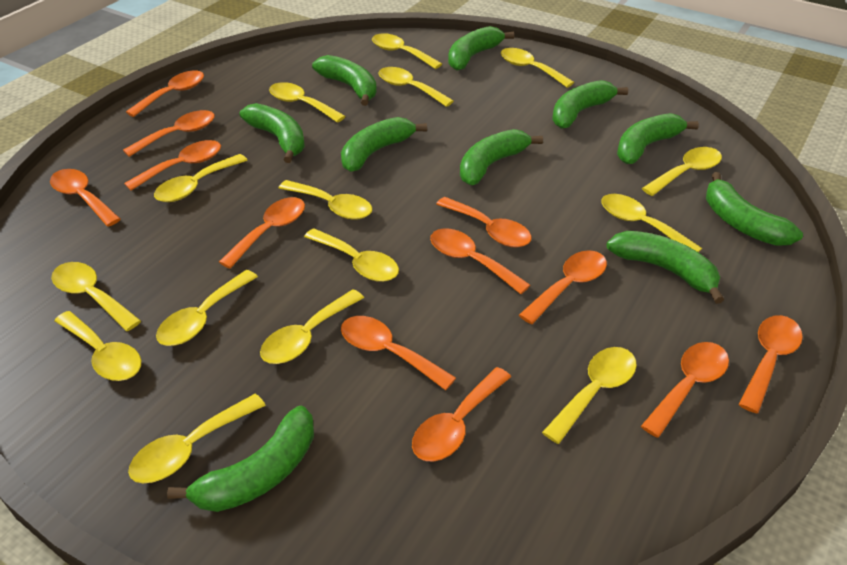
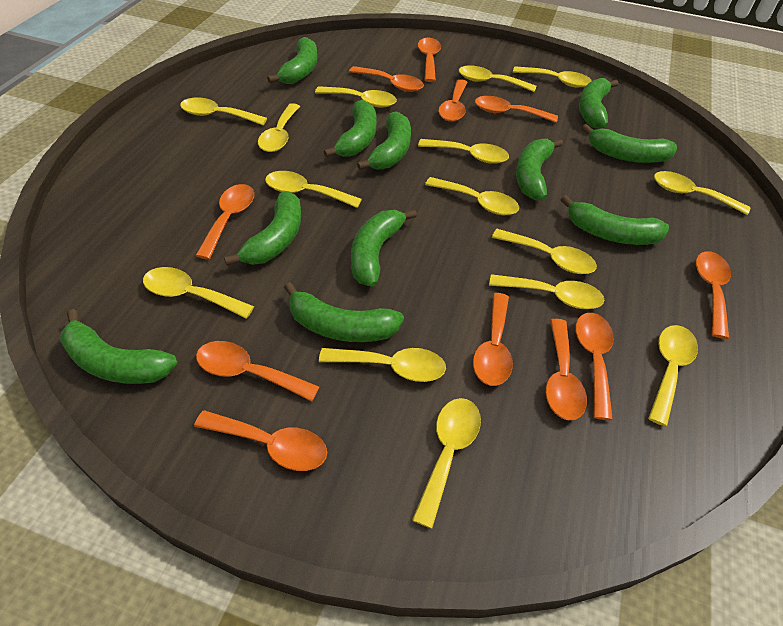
green banana: [167,406,314,512] [240,103,305,163] [312,55,377,106] [341,117,427,172] [448,26,514,71] [460,129,543,185] [552,80,628,129] [607,231,724,304] [617,113,699,164] [706,172,803,246] = 10 -> [60,309,177,384] [224,191,301,266] [267,37,317,84] [284,282,404,342] [323,100,377,158] [351,209,417,287] [357,111,411,170] [516,139,563,200] [561,195,669,245] [579,78,618,129] [581,124,677,163] = 11
orange spoon: [50,169,121,227] [123,110,215,157] [124,140,221,191] [126,71,204,117] [219,197,305,268] [341,316,456,390] [412,367,511,462] [430,228,530,294] [436,197,531,247] [519,250,607,324] [641,342,729,438] [738,315,803,413] = 12 -> [194,410,327,471] [195,184,254,260] [196,341,319,402] [349,66,424,92] [418,38,441,82] [438,79,468,122] [473,293,513,386] [475,96,558,123] [545,319,587,420] [575,313,614,420] [696,251,731,339] = 11

